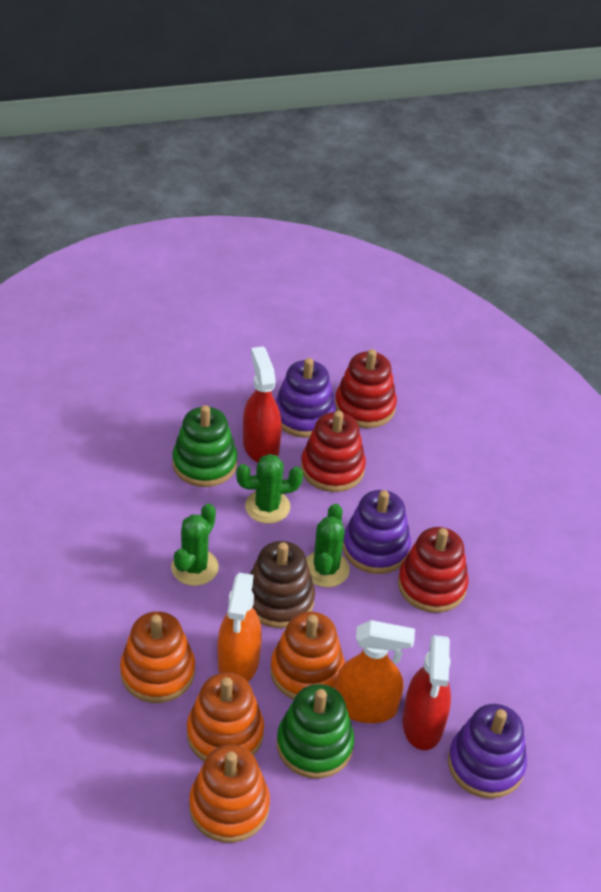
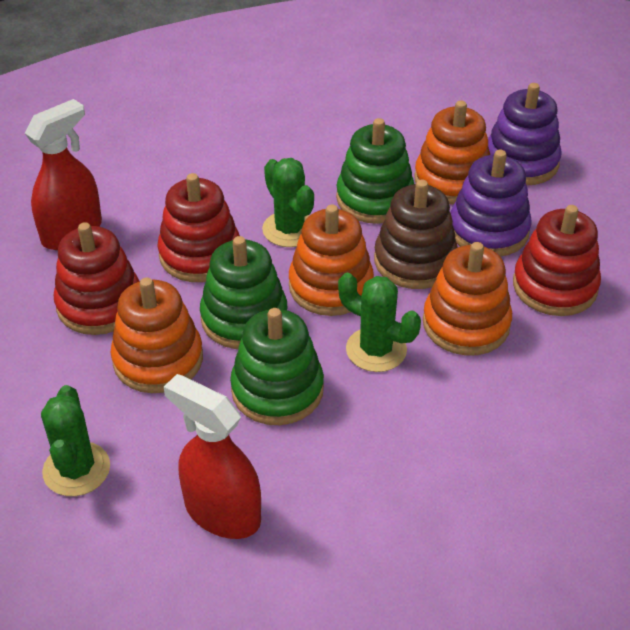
green stacking toy: [172,405,237,487] [277,684,355,779] = 2 -> [200,236,287,349] [230,308,324,425] [336,118,414,224] = 3
orange spray bottle: [217,573,262,682] [335,620,415,723] = 2 -> none = 0
purple stacking toy: [275,358,336,438] [343,490,411,574] [448,704,527,799] = 3 -> [450,150,531,257] [488,83,561,185] = 2

